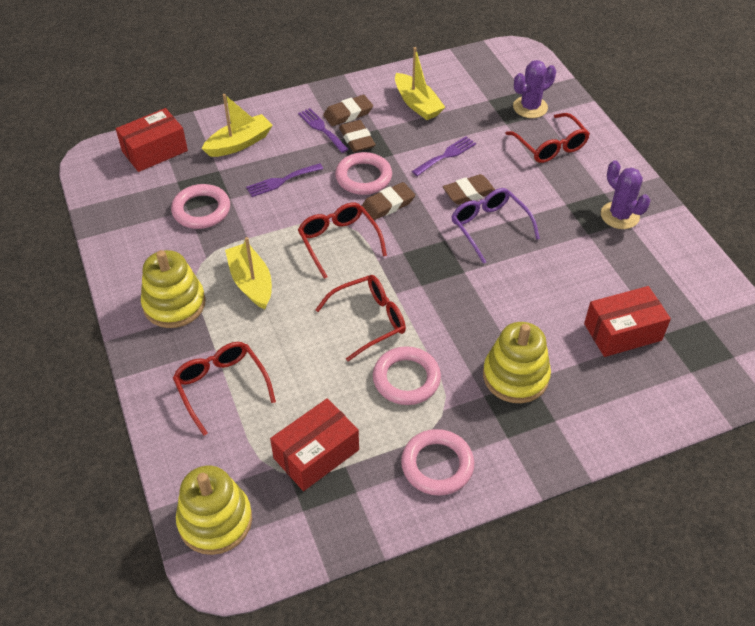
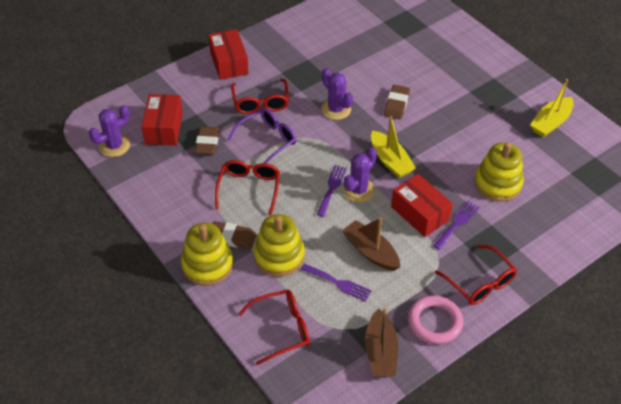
brown boat: none = 0 -> [342,218,400,271] [365,307,398,377] = 2
brown eraser: [323,95,373,126] [339,120,376,152] [362,182,415,220] [443,174,495,205] = 4 -> [195,127,220,155] [212,221,257,249] [384,85,410,119] = 3
pink ring: [171,184,230,229] [335,152,392,195] [373,346,441,405] [401,429,474,496] = 4 -> [408,295,463,344] = 1
purple cactus: [513,60,556,118] [601,160,651,229] = 2 -> [89,105,130,157] [321,68,353,120] [343,147,377,202] = 3
yellow boat: [202,94,273,157] [225,237,272,309] [395,47,445,120] = 3 -> [371,116,416,178] [530,79,574,137] = 2

